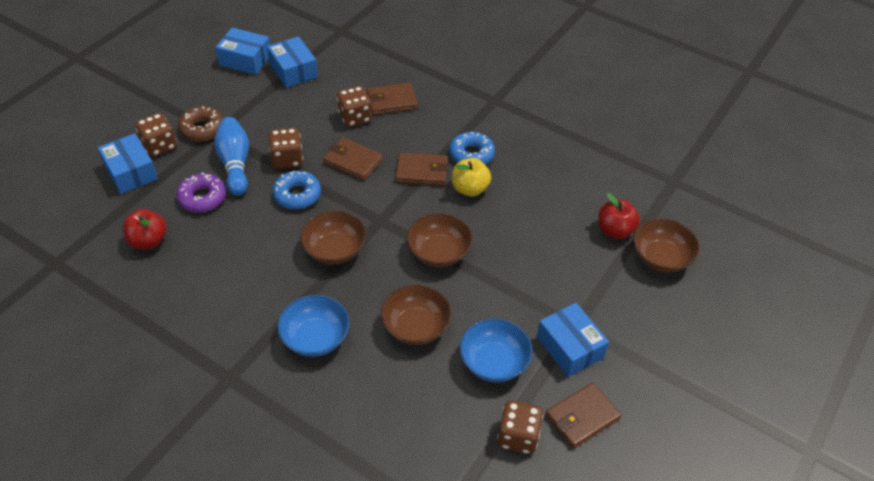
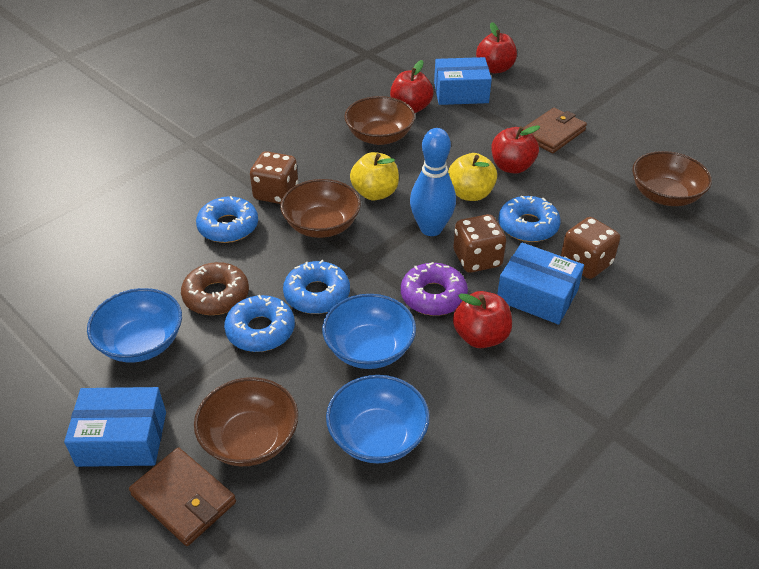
blue bowl: [277,295,350,357] [460,318,533,382] = 2 -> [87,288,182,363] [322,294,416,369] [326,375,430,463] = 3
blue box: [98,133,158,194] [215,28,270,75] [267,36,318,88] [537,303,609,377] = 4 -> [64,387,166,467] [434,57,492,105] [497,243,584,325] = 3
blue donut: [272,171,321,209] [449,132,495,165] = 2 -> [196,196,258,243] [224,295,295,352] [283,260,350,314] [498,195,561,242] = 4
brown dice: [135,113,177,157] [269,128,303,169] [337,86,372,127] [497,400,543,454] = 4 -> [250,151,298,204] [453,214,506,273] [561,217,620,279] = 3
brown wallet: [323,137,383,181] [367,83,418,115] [395,152,448,186] [545,383,621,449] = 4 -> [129,447,236,546] [524,108,587,153] = 2
red apple: [122,209,167,249] [598,193,640,239] = 2 -> [390,60,434,113] [453,291,512,348] [476,22,517,73] [491,125,540,174] = 4
yellow apple: [452,158,491,197] = 1 -> [350,152,399,201] [448,153,497,201] = 2

